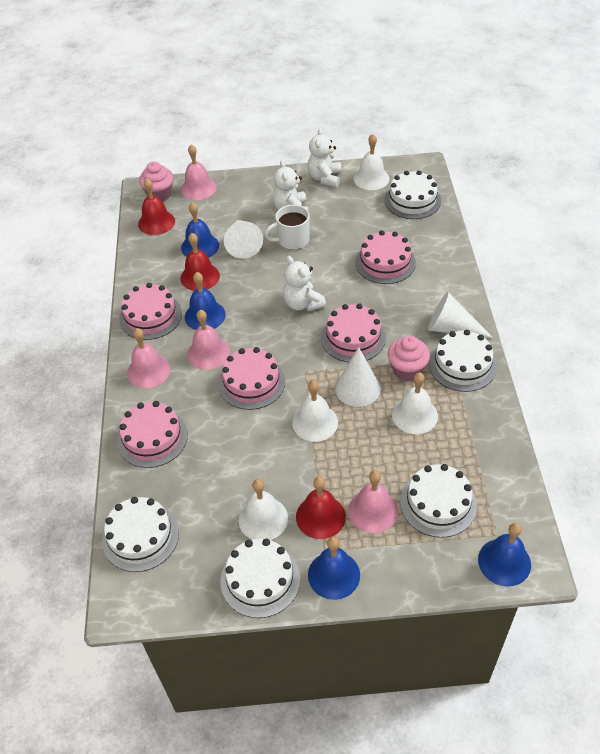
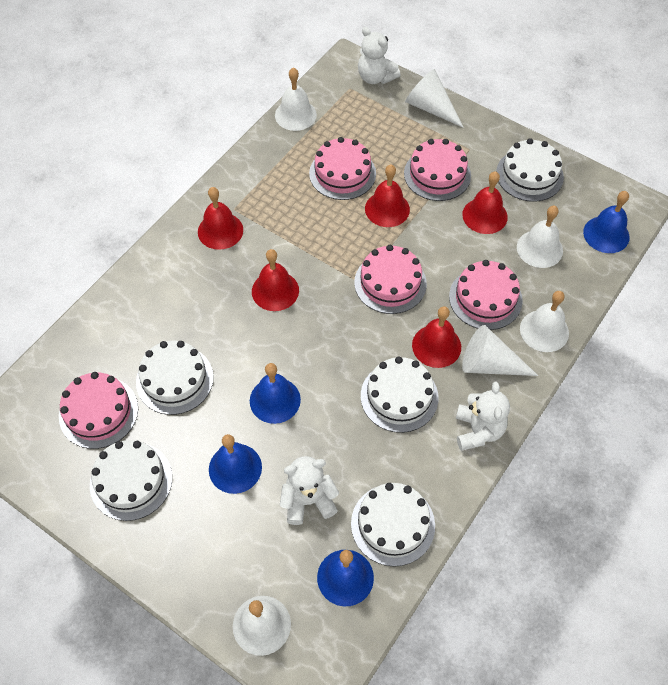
pink bell: [127,328,170,388] [181,144,216,200] [187,310,230,370] [348,470,398,533] = 4 -> none = 0
pink cupcake: [139,161,174,201] [387,335,430,381] = 2 -> none = 0
red bell: [138,178,175,235] [180,233,220,291] [296,477,346,539] = 3 -> [198,187,243,250] [252,249,299,311] [365,165,410,227] [412,306,461,368] [462,171,508,234] = 5
white cone: [224,220,263,259] [335,347,380,407] [428,292,493,338] = 3 -> [405,69,464,128] [462,325,538,376] = 2
white mug: [265,205,310,249] = 1 -> none = 0

